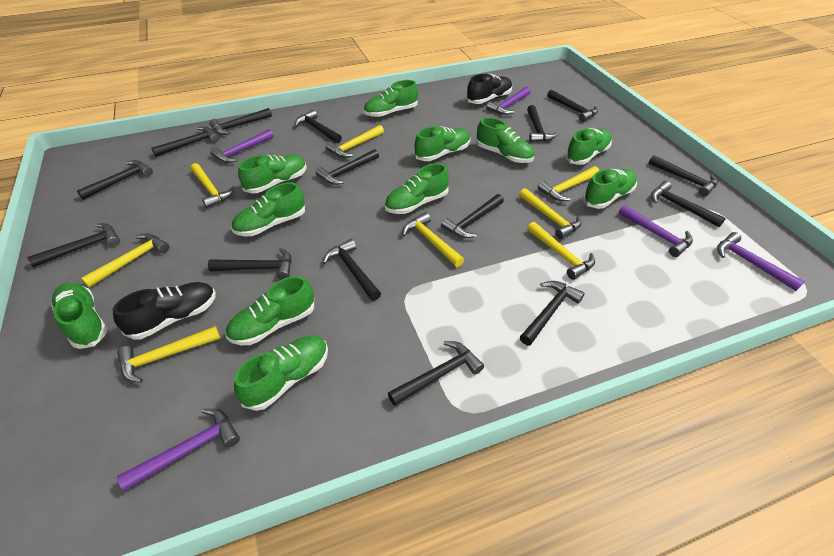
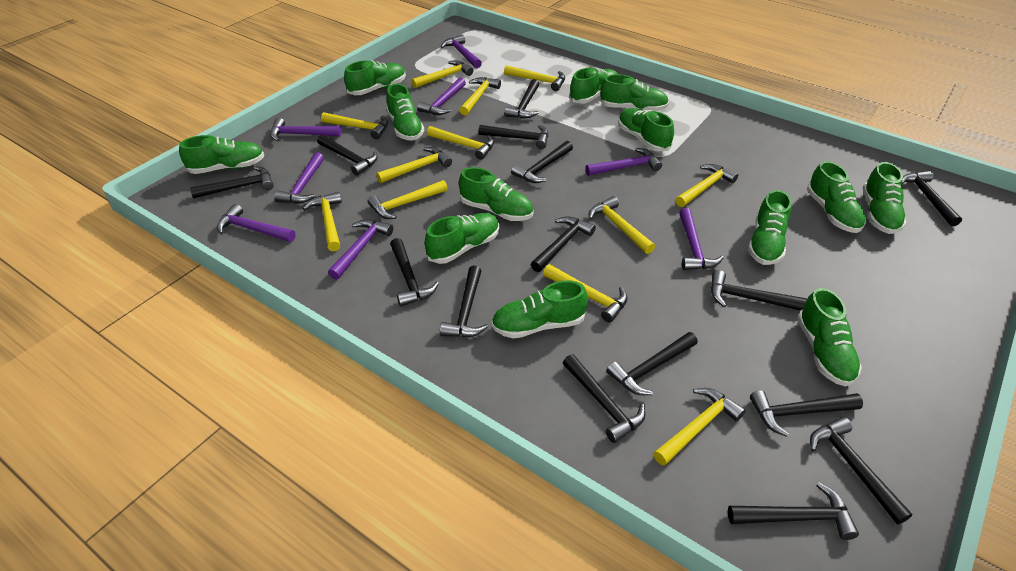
black shoe: [113,282,216,340] [466,74,512,104] = 2 -> none = 0
green shoe: [51,283,107,349] [226,276,314,345] [231,183,305,236] [234,336,328,411] [238,155,307,194] [364,80,418,117] [385,163,449,214] [415,126,471,161] [476,117,535,163] [565,128,612,165] [582,169,637,209] = 11 -> [179,135,264,174] [344,60,406,95] [387,84,424,141] [425,213,499,264] [459,167,534,221] [491,280,588,339] [569,67,618,104] [599,74,669,111] [618,108,674,151] [748,190,792,265] [797,288,862,387] [807,161,866,233] [863,162,907,234] = 13
purple hammer: [117,409,240,491] [210,129,274,163] [486,87,531,115] [618,205,693,257] [717,232,805,291] = 5 -> [217,204,295,242] [270,118,341,141] [274,152,324,204] [328,219,393,280] [417,78,466,115] [441,34,482,68] [585,148,662,176] [679,208,724,270] = 8
yellow hammer: [81,233,169,288] [117,326,220,383] [190,163,235,208] [326,125,384,158] [402,212,464,267] [519,188,582,239] [527,222,595,280] [538,166,599,201] = 8 -> [303,192,342,251] [321,112,388,139] [368,180,448,219] [376,147,452,183] [411,60,473,88] [427,126,494,160] [460,77,501,116] [504,65,565,91] [543,264,628,323] [589,196,655,254] [653,388,746,466] [675,164,738,207] = 12

